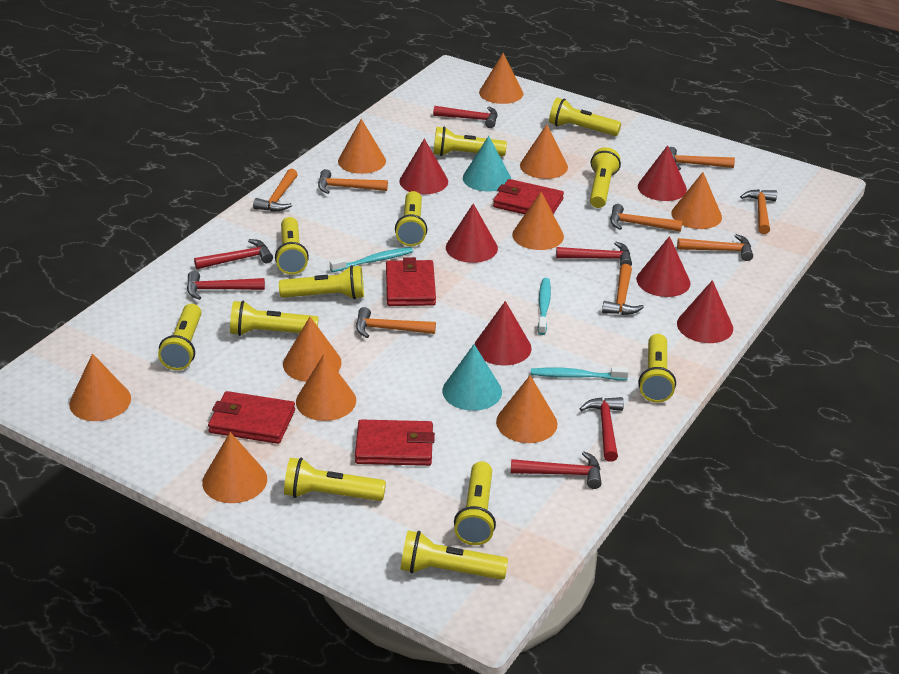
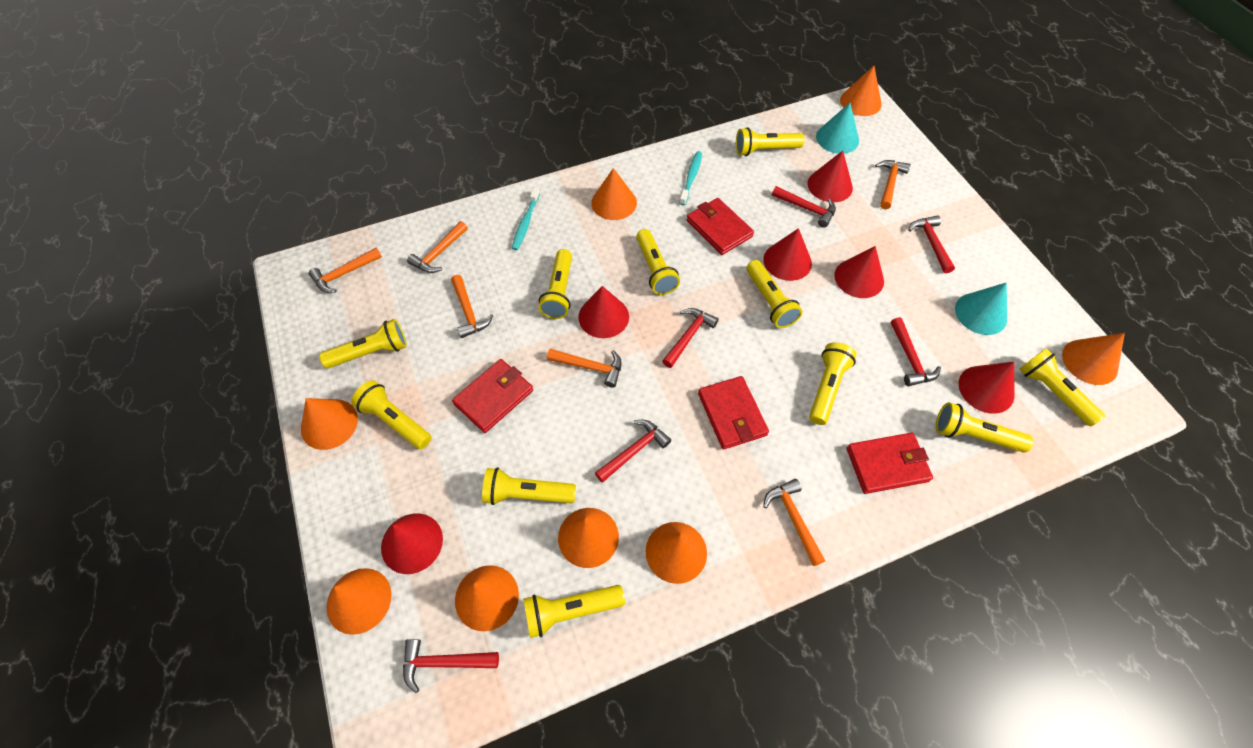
orange cone: [69,353,131,421] [202,432,267,503] [283,317,342,382] [296,354,356,421] [338,119,386,174] [479,53,523,104] [496,375,558,443] [512,192,564,250] [520,124,568,179] [671,172,722,229] = 10 -> [301,398,358,450] [326,568,392,635] [455,565,519,631] [558,508,619,568] [591,168,637,220] [646,522,707,584] [840,66,882,116] [1062,333,1125,385] = 8
orange hammer: [253,169,298,211] [318,169,388,194] [356,307,436,338] [602,264,644,315] [610,204,683,232] [669,147,735,170] [677,234,753,261] [740,189,777,234] = 8 -> [309,248,382,293] [407,221,468,273] [451,275,493,338] [547,349,622,388] [763,479,825,566] [875,160,911,209] = 6
turquoise toothbrush: [330,247,413,272] [531,367,629,380] [538,278,551,335] = 3 -> [512,187,540,250] [679,151,702,206] = 2
yellow flashlight: [158,304,201,370] [230,301,319,336] [275,217,309,275] [279,265,364,299] [284,458,386,501] [395,191,427,246] [401,530,508,580] [433,126,507,156] [454,461,496,545] [549,98,621,136] [590,147,621,208] [639,334,676,403] = 12 -> [319,319,407,368] [351,380,432,449] [482,467,576,505] [523,585,625,638] [539,249,572,319] [636,229,680,295] [736,127,805,156] [747,260,803,328] [809,342,857,425] [936,402,1033,453] [1019,348,1105,427] = 11

